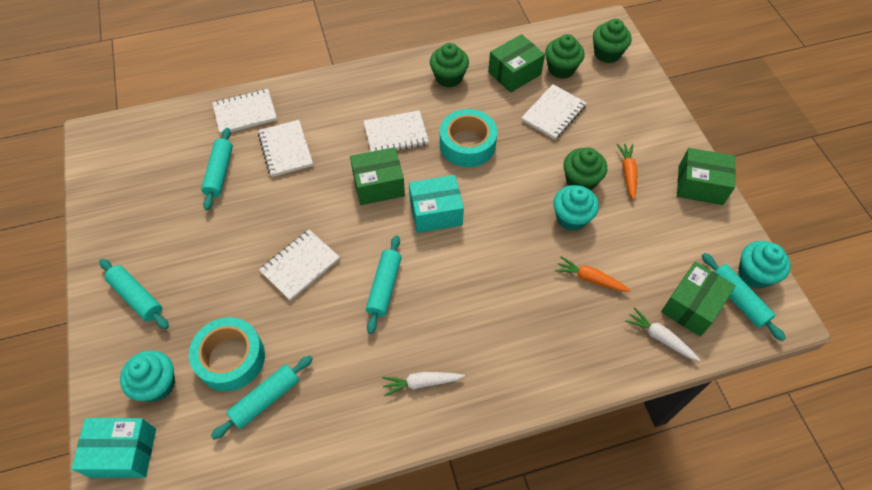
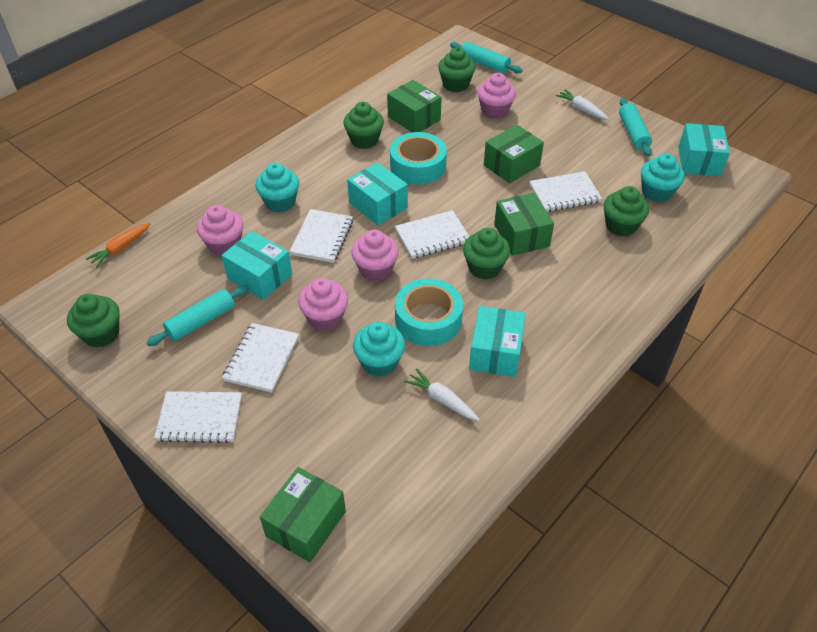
green cupcake: [430,43,469,87] [545,34,585,79] [564,147,607,190] [593,19,632,63] = 4 -> [67,294,120,348] [344,102,384,149] [438,47,476,92] [463,228,510,279] [604,186,649,236] = 5
orange carrot: [555,256,631,292] [617,144,637,200] = 2 -> [86,223,151,268] = 1
pink cupcake: none = 0 -> [197,205,243,256] [298,278,348,331] [351,230,399,281] [477,73,516,119] = 4
turquoise box: [72,418,156,478] [409,175,464,233] = 2 -> [222,231,292,300] [347,162,408,225] [469,306,526,377] [678,123,730,176] = 4
turquoise rolling pin: [99,259,169,329] [201,128,233,210] [211,356,313,440] [366,235,402,334] [702,253,786,341] = 5 -> [146,285,249,346] [450,42,522,73] [619,98,652,156] = 3

